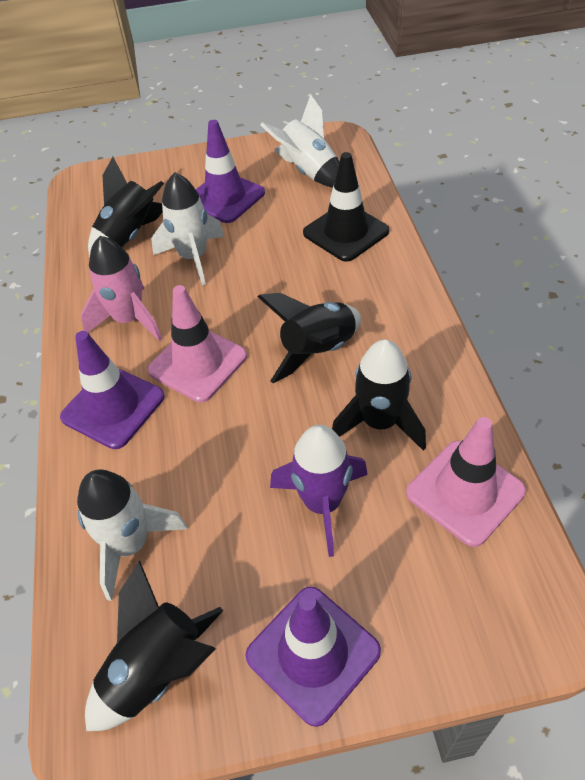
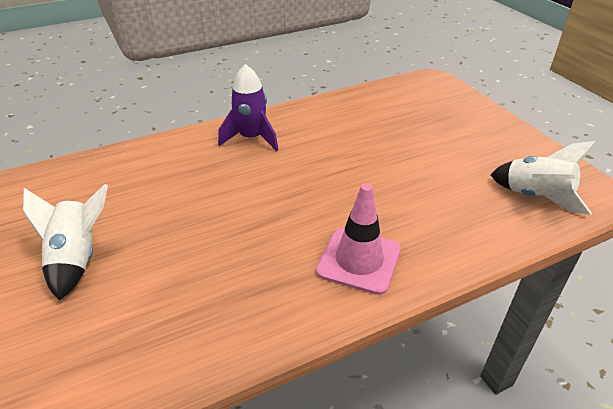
black rocket: [85,560,223,731] [88,157,164,258] [258,293,361,383] [332,339,426,451] = 4 -> none = 0
black traffic cone: [303,152,389,262] = 1 -> none = 0
pink rocket: [80,236,162,341] = 1 -> none = 0
pink traffic cone: [148,285,247,403] [406,417,526,547] = 2 -> [316,183,401,295] = 1
purple traffic cone: [60,331,164,449] [196,120,265,223] [245,587,381,727] = 3 -> none = 0
white rocket: [77,469,188,601] [151,172,225,285] [261,95,339,187] = 3 -> [23,184,108,300] [490,141,597,215] = 2

